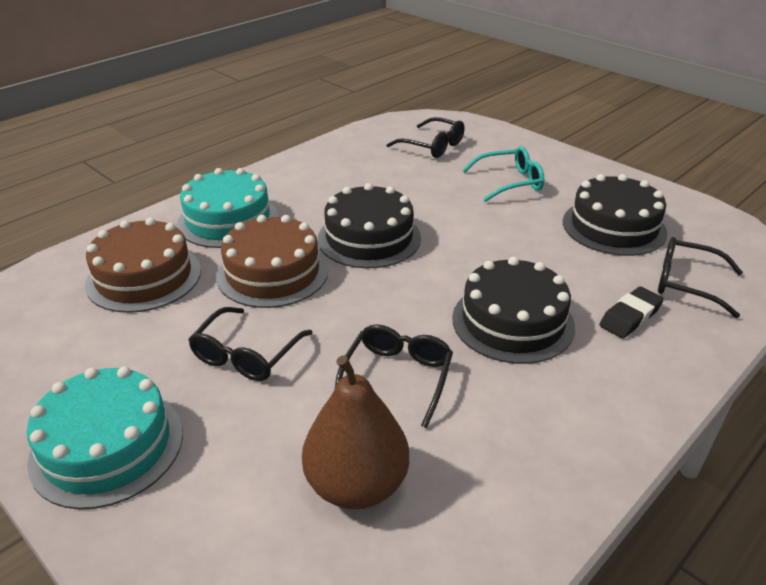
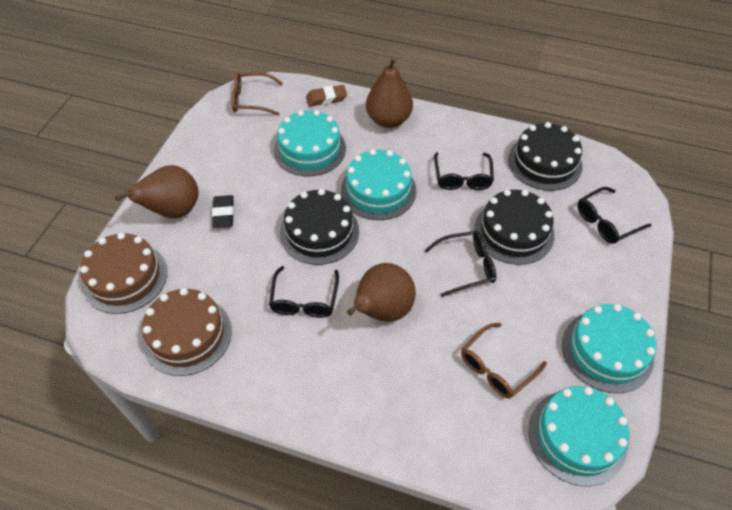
brown eraser: none = 0 -> [306,85,347,107] = 1
brown glasses: none = 0 -> [231,72,283,116] [461,323,547,398] = 2
brown pear: [302,355,409,509] = 1 -> [115,165,198,218] [347,263,416,322] [366,57,413,128] = 3
turquoise cake: [27,367,183,509] [177,168,278,248] = 2 -> [274,110,346,176] [341,149,416,220] [528,386,629,486] [562,304,656,393] = 4
turquoise glasses: [462,146,544,202] = 1 -> none = 0

